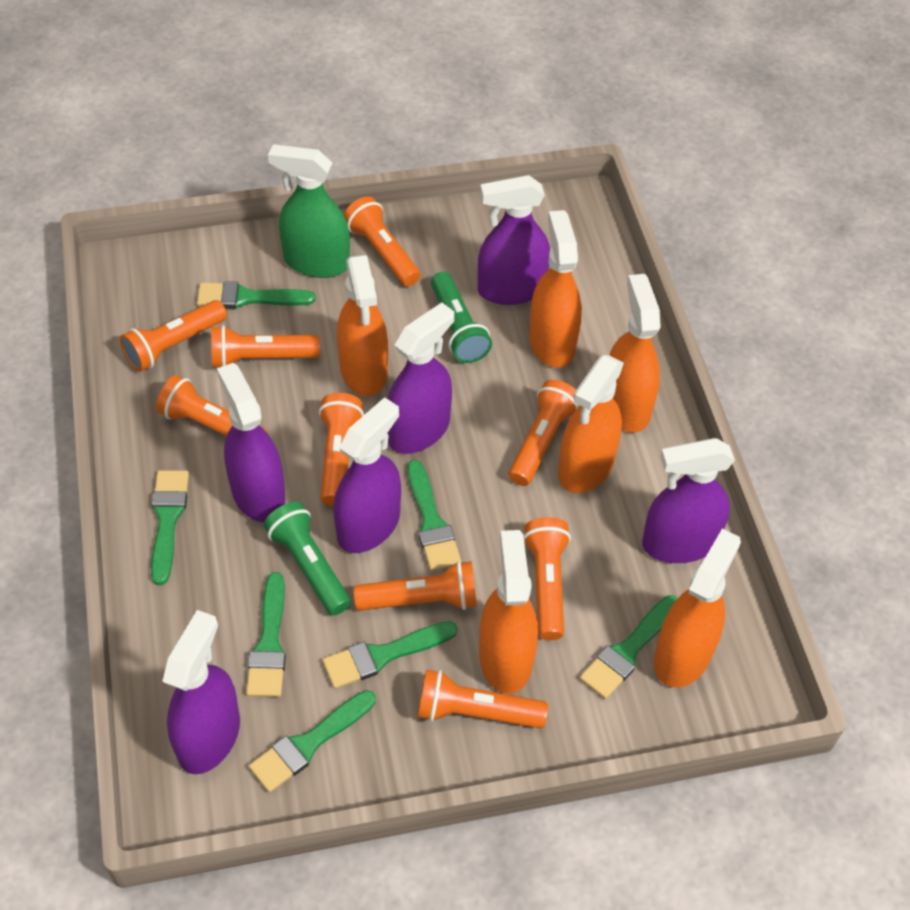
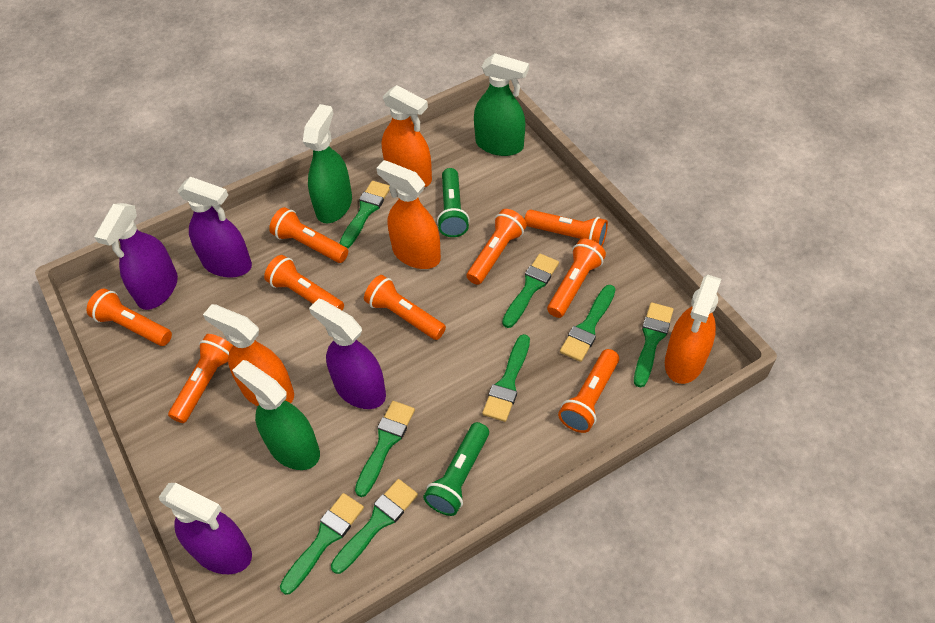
green brush: [151,470,189,585] [197,281,316,309] [246,572,286,697] [249,690,376,792] [322,621,458,689] [407,460,461,571] [580,595,678,699] = 7 -> [280,493,364,595] [331,479,418,574] [340,181,390,248] [355,401,415,497] [482,334,530,422] [502,254,559,328] [560,285,616,362] [634,302,673,388] = 8
green spray bottle: [268,144,350,278] = 1 -> [232,360,320,470] [303,104,352,223] [474,53,529,156] = 3
orange spray bottle: [337,255,388,396] [479,530,538,694] [529,210,582,368] [558,355,624,493] [609,274,661,433] [654,529,741,688] = 6 -> [203,304,294,406] [376,160,441,269] [382,85,432,187] [665,275,721,384] = 4
purple spray bottle: [162,610,240,774] [217,363,285,522] [333,397,401,553] [387,303,454,454] [478,175,550,305] [642,438,735,563] = 6 -> [94,203,178,310] [159,483,252,574] [177,177,252,278] [309,299,386,409] = 4

